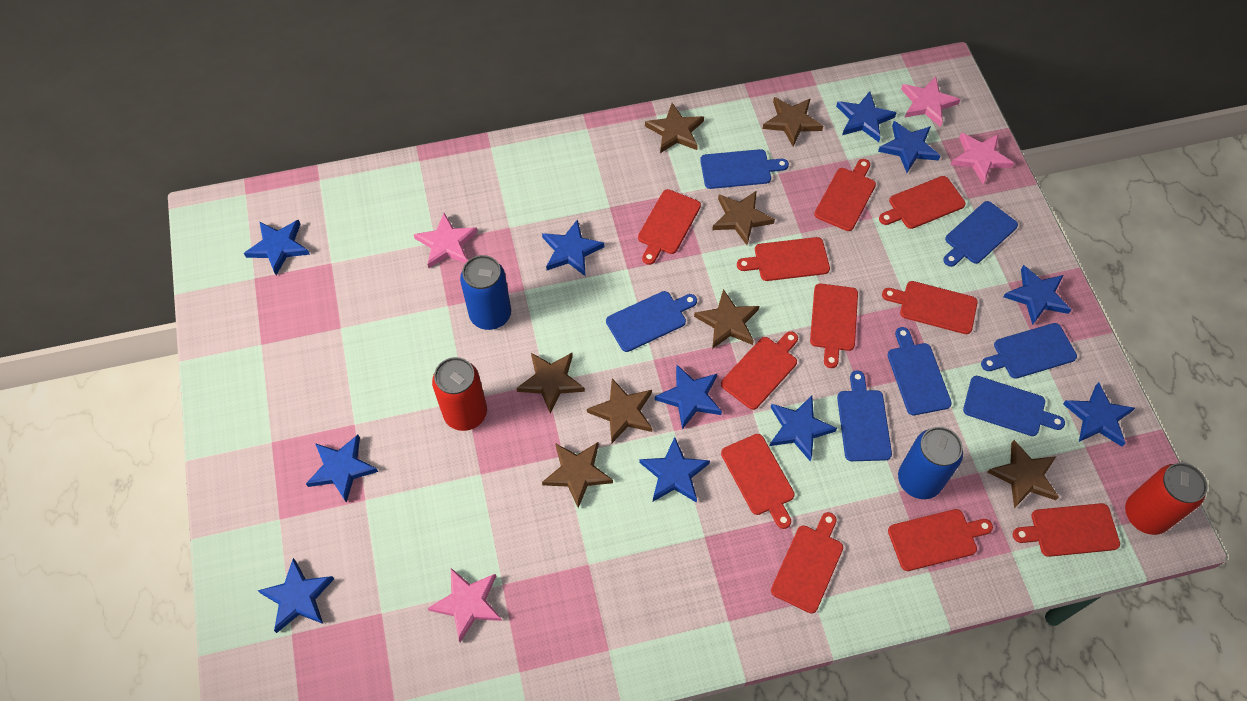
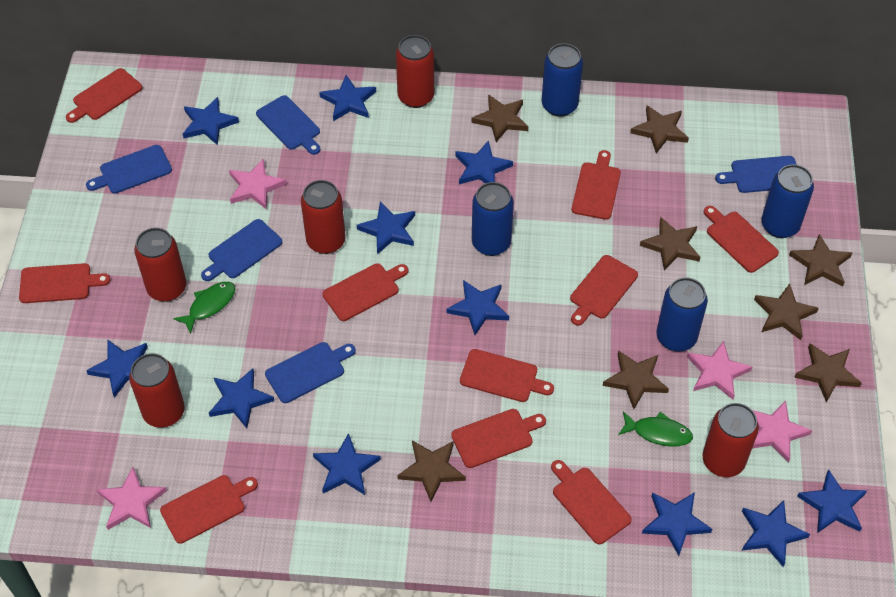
blue can: [460,255,511,330] [898,427,963,499] = 2 -> [472,182,514,256] [542,43,583,117] [656,277,708,351] [761,164,814,238] = 4
blue cutting board: [606,291,697,352] [700,149,789,189] [837,370,892,461] [887,327,952,415] [943,201,1018,267] [963,376,1065,436] [981,323,1077,379] = 7 -> [86,145,172,194] [201,219,282,281] [256,95,320,155] [265,342,356,403] [715,156,797,193] = 5
green fish: none = 0 -> [173,282,235,334] [618,411,693,446] = 2
red can: [432,357,487,431] [1125,463,1208,535] = 2 -> [129,353,185,428] [134,228,186,302] [301,180,346,254] [396,35,434,108] [703,403,759,477] = 5
red cutting board: [638,189,701,265] [721,331,798,410] [721,434,795,529] [737,237,830,281] [771,512,843,613] [810,284,858,368] [814,159,876,231] [879,176,966,229] [882,281,977,334] [888,509,993,571] [1013,503,1120,557] = 11 -> [19,263,110,303] [66,68,142,123] [160,475,258,544] [323,263,408,321] [451,409,546,468] [460,349,554,402] [551,460,632,544] [570,255,638,326] [572,150,621,220] [704,206,779,273] = 10

